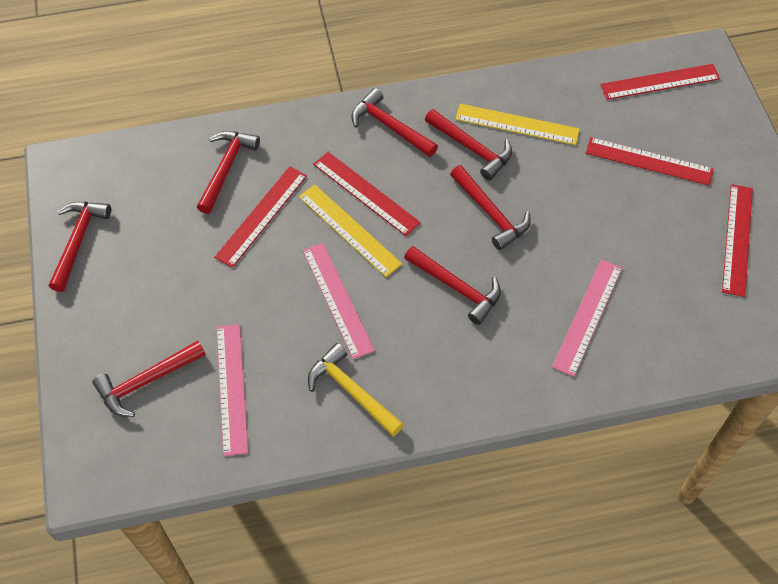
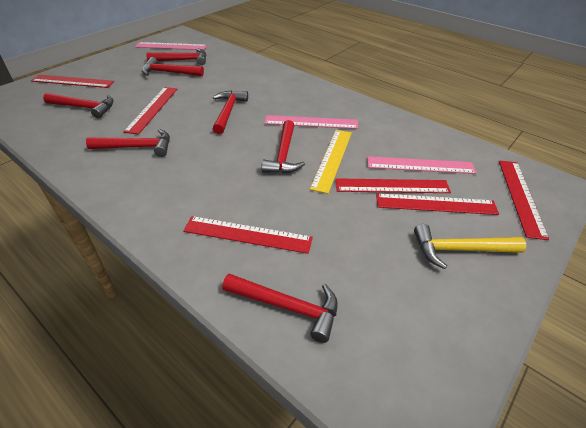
red ruler: [214,166,307,268] [313,152,421,236] [586,137,714,186] [600,64,720,100] [722,184,753,297] = 5 -> [31,75,114,88] [123,87,177,135] [183,216,313,254] [335,178,451,193] [376,193,499,215] [499,161,549,240] = 6
yellow ruler: [299,185,402,277] [455,104,580,145] = 2 -> [310,130,352,194] = 1

